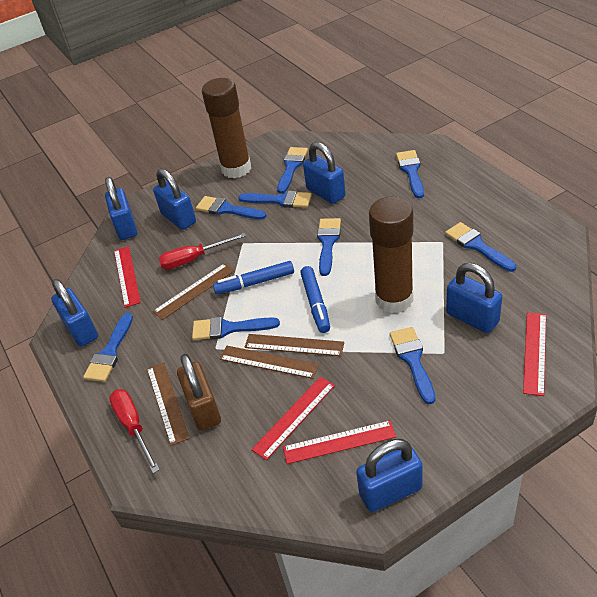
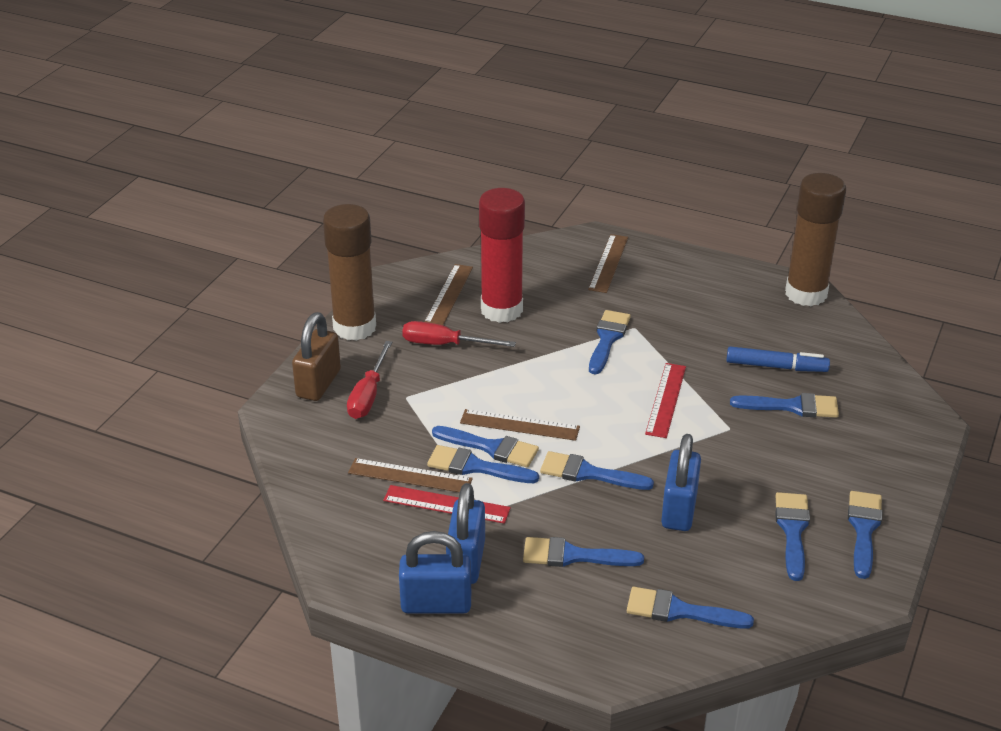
blue marker: [213,261,294,294] [300,266,330,333] = 2 -> [727,346,830,372] = 1
blue padlock: [51,279,98,347] [105,177,137,240] [153,168,196,230] [303,142,345,204] [356,439,422,512] [446,263,502,333] = 6 -> [399,531,471,613] [446,483,485,584] [661,434,701,531] = 3
red glue stick: none = 0 -> [479,188,525,323] = 1
red ruler: [114,246,141,308] [251,377,335,460] [283,420,396,464] [523,312,546,396] = 4 -> [383,485,511,524] [645,363,686,438] = 2

